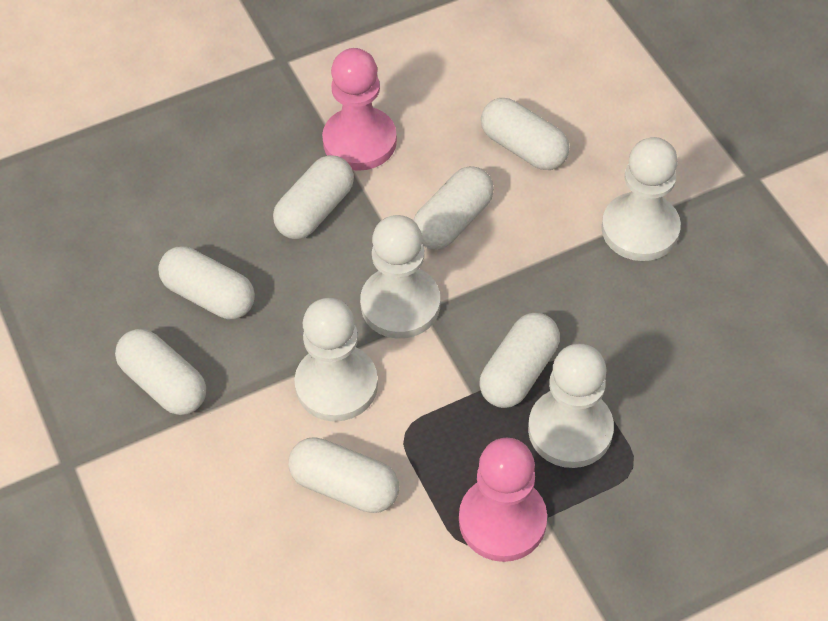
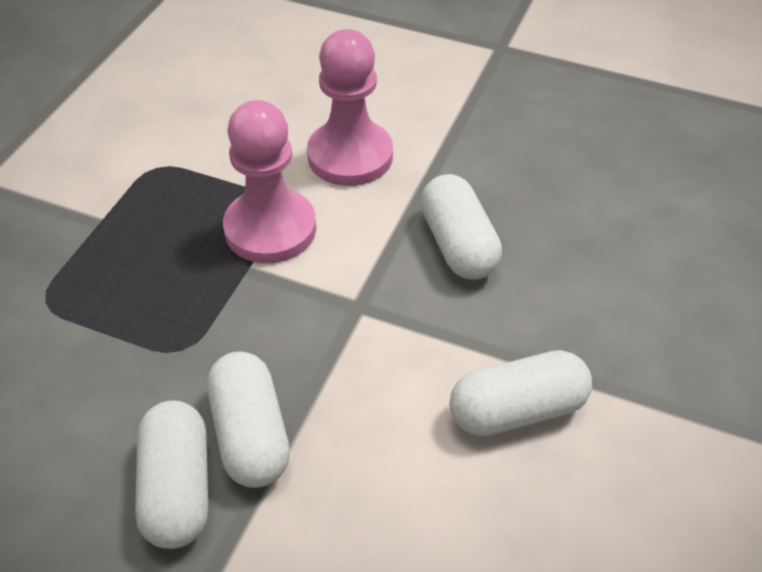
white capsule: [115,329,206,415] [158,246,255,319] [273,155,354,239] [289,437,399,513] [414,166,494,250] [479,313,560,408] [481,98,570,170] = 7 -> [135,400,208,549] [207,351,290,488] [421,174,502,280] [450,350,592,436] = 4
white pawn: [295,298,378,422] [360,215,440,339] [528,344,614,468] [601,137,681,261] = 4 -> none = 0

